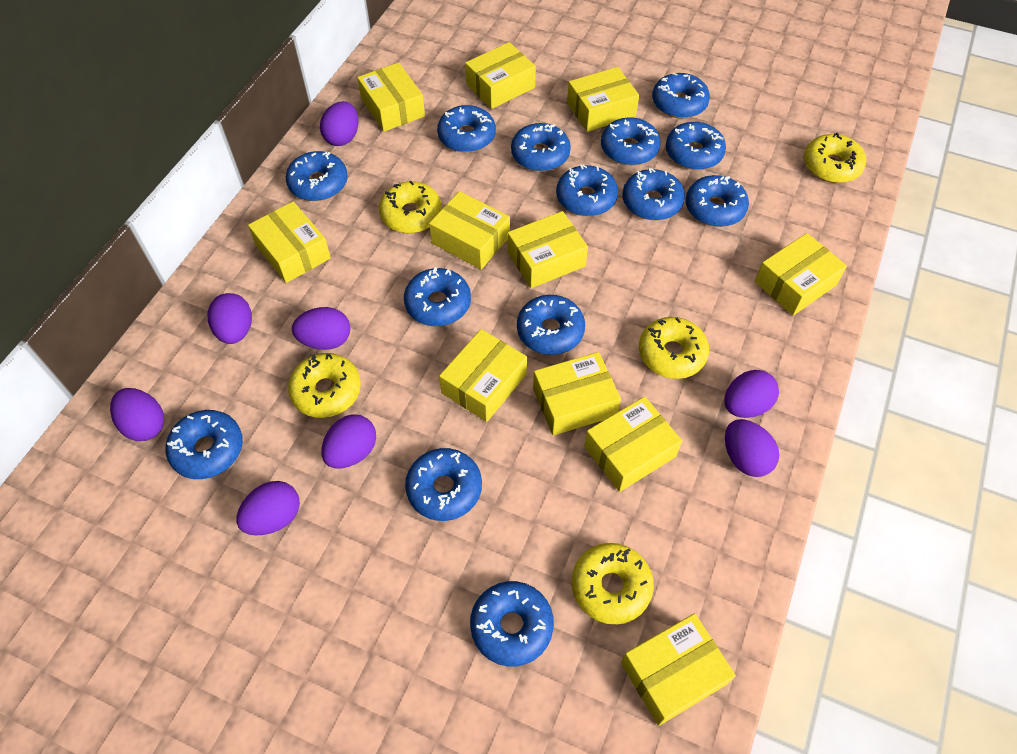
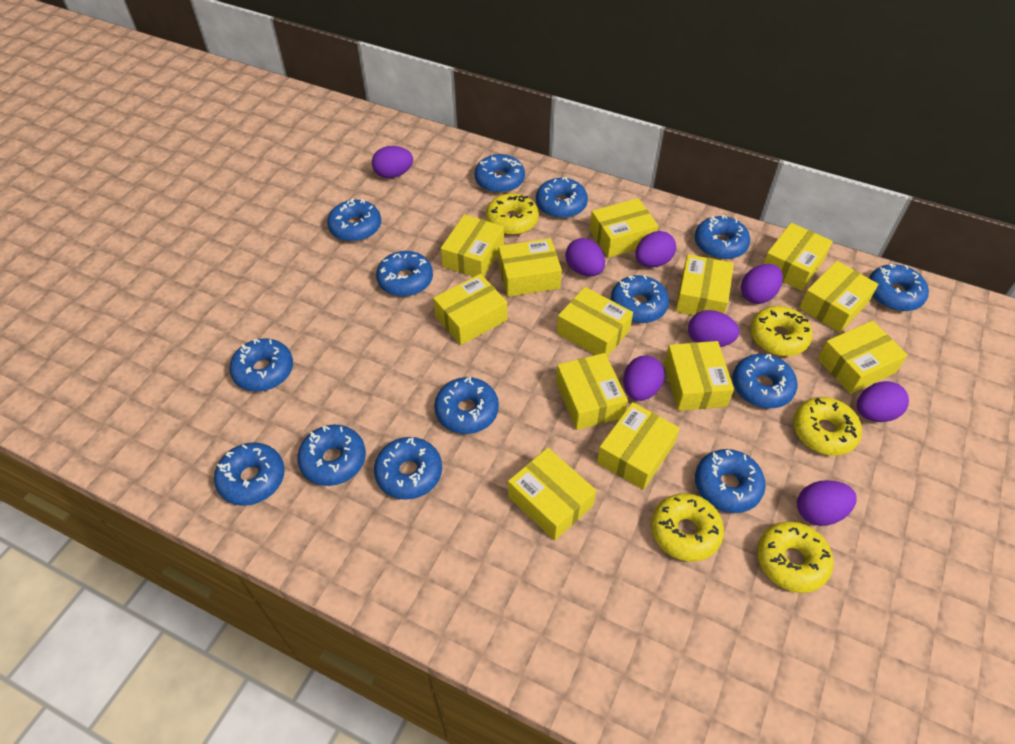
yellow box: [248,201,331,283] [357,63,425,132] [429,191,510,269] [439,329,527,422] [465,42,536,109] [507,211,588,288] [533,352,621,436] [567,67,639,132] [584,397,682,492] [621,613,736,726] [755,233,847,316] = 11 -> [433,274,507,345] [441,214,504,277] [498,238,562,297] [508,448,596,541] [556,353,628,430] [557,287,633,357] [590,198,658,258] [597,402,680,490] [664,341,734,411] [675,254,734,315] [763,223,833,291] [799,261,878,333] [818,321,908,394] = 13

